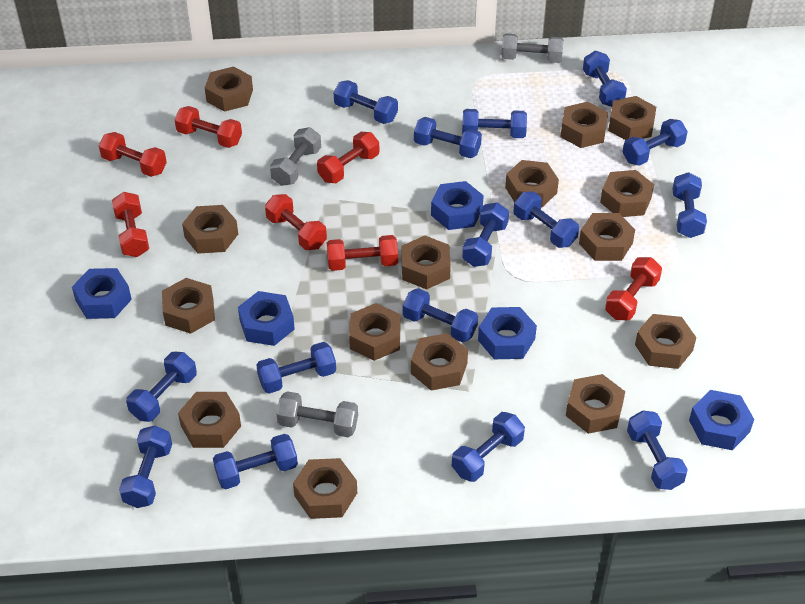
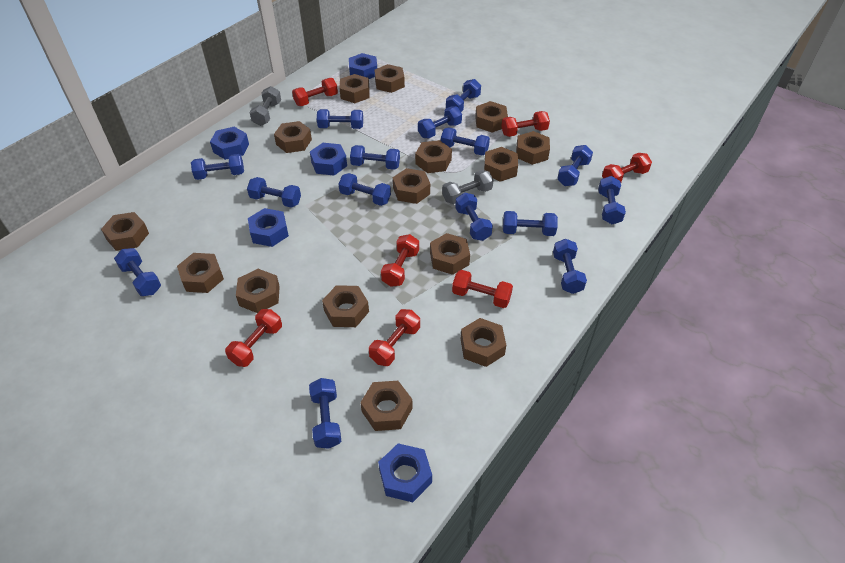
grey dumbbell: [270,127,321,186] [276,391,358,437] [501,33,563,63] = 3 -> [250,86,281,126] [442,170,493,204] = 2

